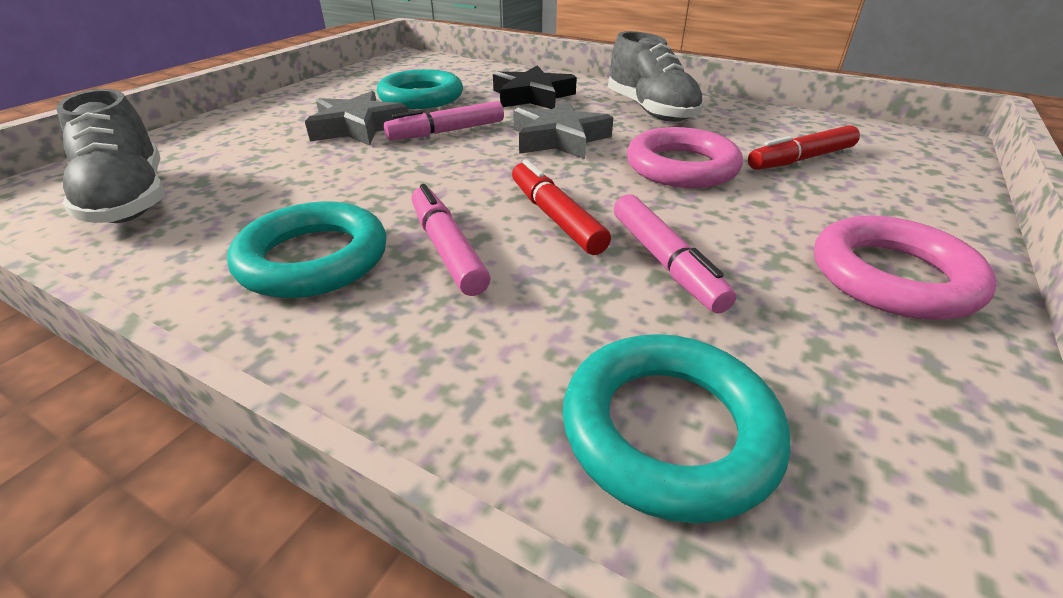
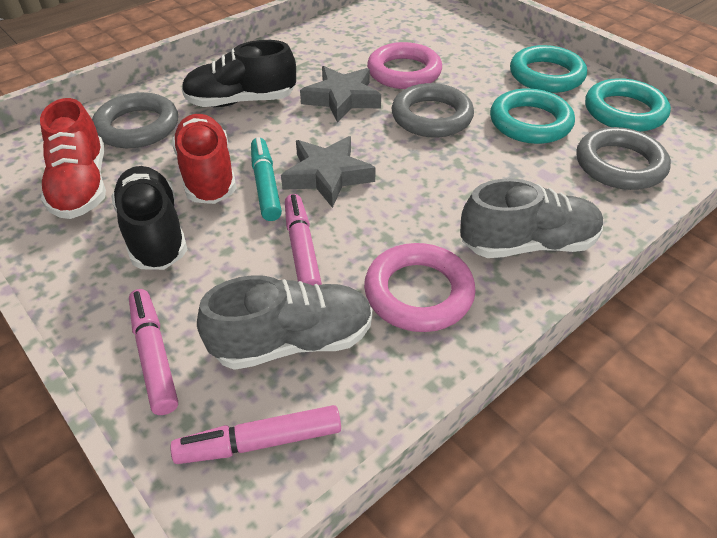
black shoe: none = 0 -> [111,166,187,270] [182,40,296,107] = 2
black star: [493,65,577,109] = 1 -> none = 0
grey ring: none = 0 -> [92,92,178,148] [392,83,474,137] [576,127,671,190] = 3
red marker: [512,160,611,255] [748,125,860,170] = 2 -> none = 0
red shoe: none = 0 -> [40,98,106,219] [172,114,236,204] = 2
turquoise marker: none = 0 -> [251,137,282,221] = 1

